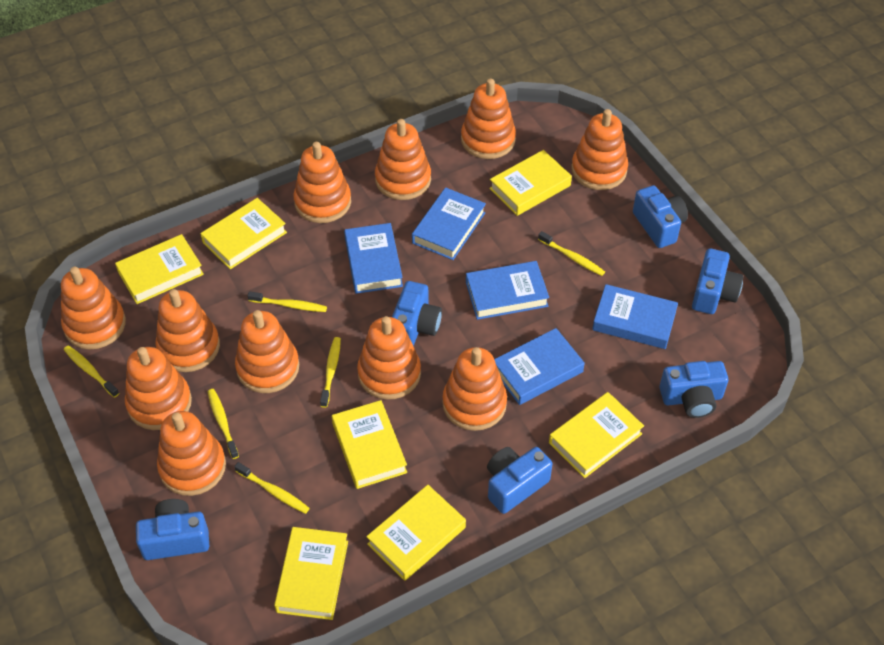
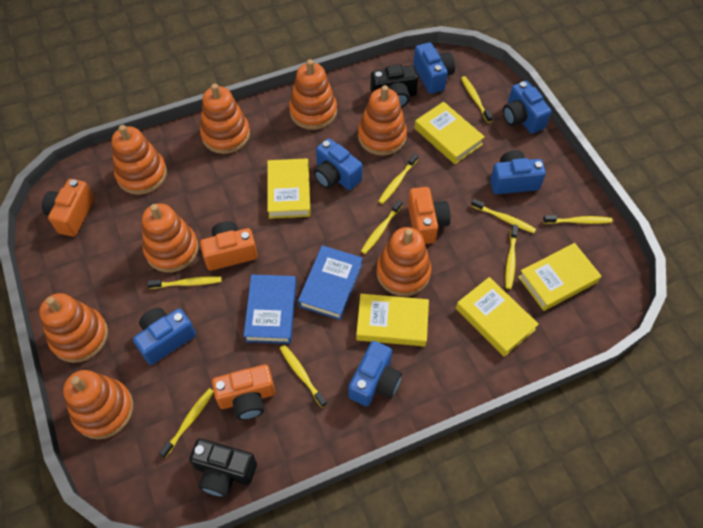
black camera: none = 0 -> [189,439,257,497] [370,64,418,108] = 2
blue book: [344,223,403,294] [412,187,486,260] [466,261,549,320] [494,328,585,405] [592,284,678,349] = 5 -> [244,275,296,344] [298,245,363,320] = 2
orange camera: none = 0 -> [42,179,94,237] [200,221,258,271] [212,364,275,420] [408,187,451,244] = 4
orange stacking toy: [61,267,126,350] [125,347,192,430] [155,289,220,372] [157,411,226,496] [235,310,299,393] [293,142,351,223] [357,316,421,400] [375,119,431,200] [442,347,507,431] [461,78,516,159] [571,109,628,190] = 11 -> [39,293,108,363] [63,370,133,439] [112,125,167,195] [142,203,199,272] [200,84,250,154] [289,59,337,130] [358,85,407,156] [376,227,431,296] = 8
yellow book: [115,234,204,304] [200,198,287,269] [274,527,348,620] [332,400,407,489] [366,485,466,581] [489,150,572,216] [549,392,644,478] = 7 -> [267,158,311,219] [356,294,429,347] [415,102,485,164] [456,277,539,357] [518,243,601,311] = 5
yellow toothbrush: [64,346,119,398] [207,389,239,459] [234,462,310,514] [247,291,327,312] [320,337,341,408] [538,231,605,276] = 6 -> [147,276,222,289] [159,388,214,458] [280,345,327,408] [361,200,403,254] [378,153,418,204] [461,76,493,123] [471,199,536,233] [505,225,518,289] [543,215,612,224] = 9

